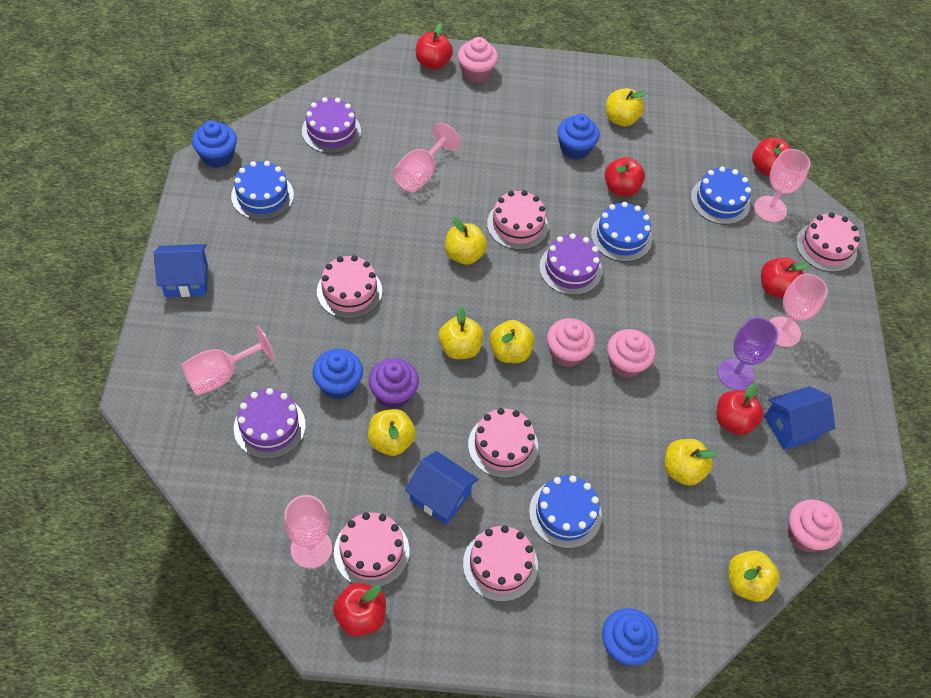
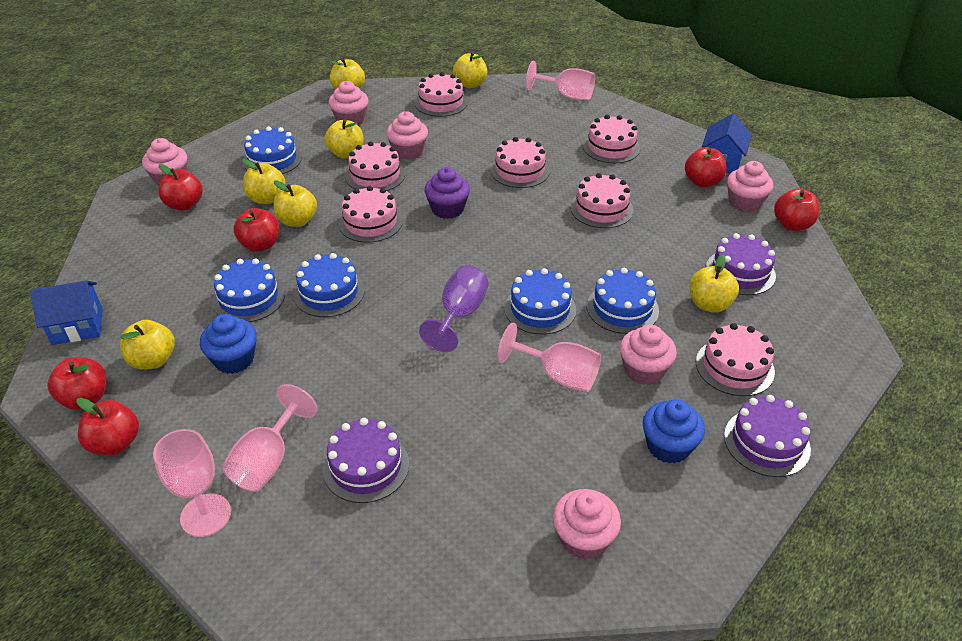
blue cake: [231,161,294,220] [529,475,602,549] [591,202,652,262] [691,167,751,225] = 4 -> [212,258,285,322] [243,126,302,174] [293,253,365,317] [504,268,576,334] [587,268,659,334] = 5
blue cupcake: [192,120,237,168] [313,349,363,399] [558,114,600,160] [602,608,659,665] = 4 -> [200,314,257,374] [643,399,705,464] = 2
blue house: [154,244,208,297] [405,451,478,525] [764,386,835,450] = 3 -> [30,281,103,345] [702,113,752,173] = 2
pink cake: [317,255,382,319] [334,512,409,587] [463,525,538,602] [468,408,538,478] [487,190,548,250] [796,213,860,272] = 6 -> [338,186,403,243] [345,141,405,191] [415,72,468,117] [490,137,550,188] [570,173,633,228] [583,115,640,163] [696,323,775,396] = 7
pink cupcake: [458,37,498,83] [547,318,595,367] [607,329,655,378] [788,499,842,552] = 4 -> [142,138,187,186] [329,81,368,125] [386,111,428,160] [553,489,621,560] [620,325,677,385] [727,161,773,212] = 6
pink goblet: [181,326,275,396] [284,495,332,569] [393,123,461,192] [754,149,811,222] [769,274,828,347] = 5 -> [153,429,231,537] [222,384,318,492] [497,323,601,392] [526,61,595,100] = 4

